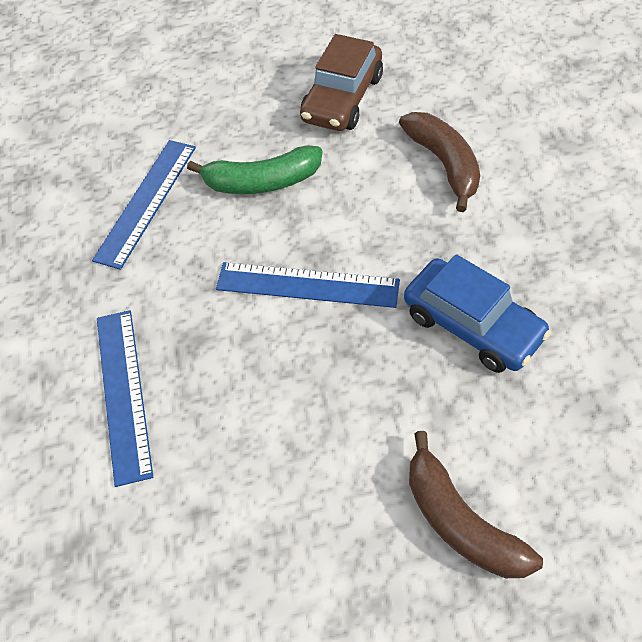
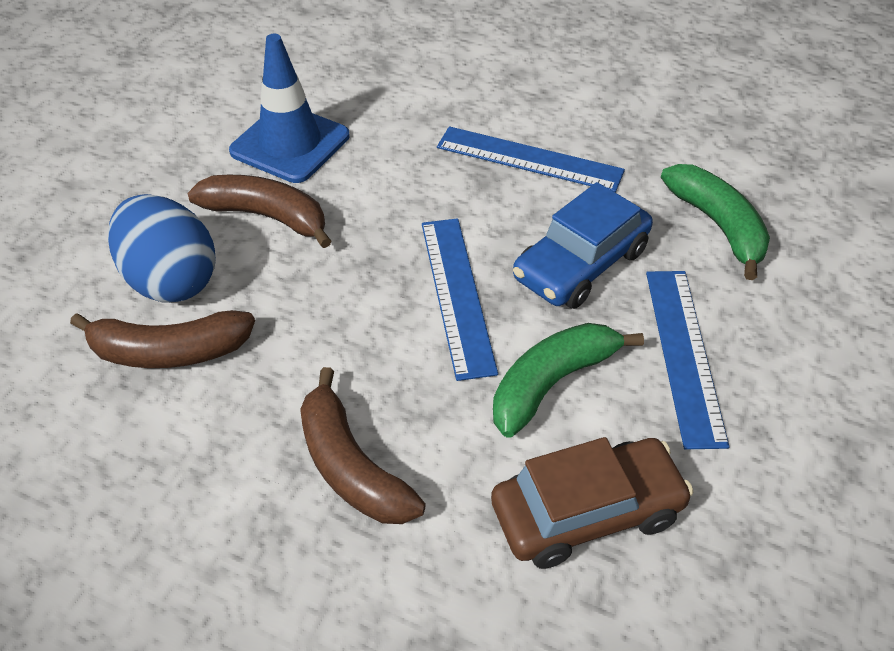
blue egg: none = 0 -> [108,194,216,303] = 1
blue traffic cone: none = 0 -> [229,34,350,183] = 1
brown banana: [399,112,480,212] [409,431,543,578] = 2 -> [70,310,255,368] [188,175,332,248] [300,367,426,524] = 3
green banana: [187,145,322,194] = 1 -> [493,323,644,437] [661,164,770,280] = 2

